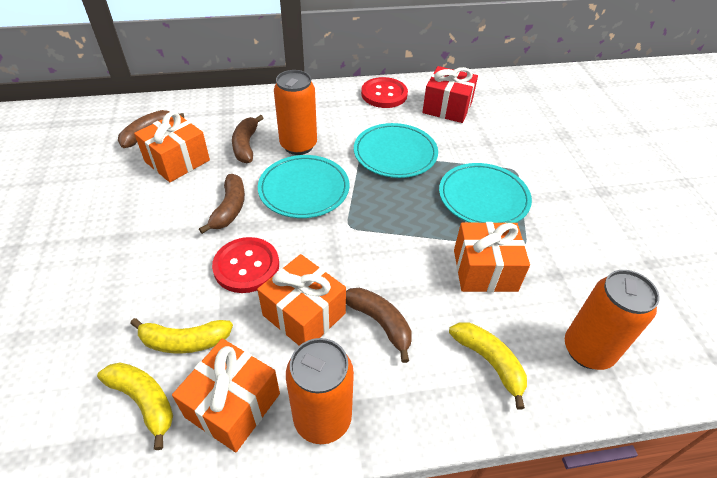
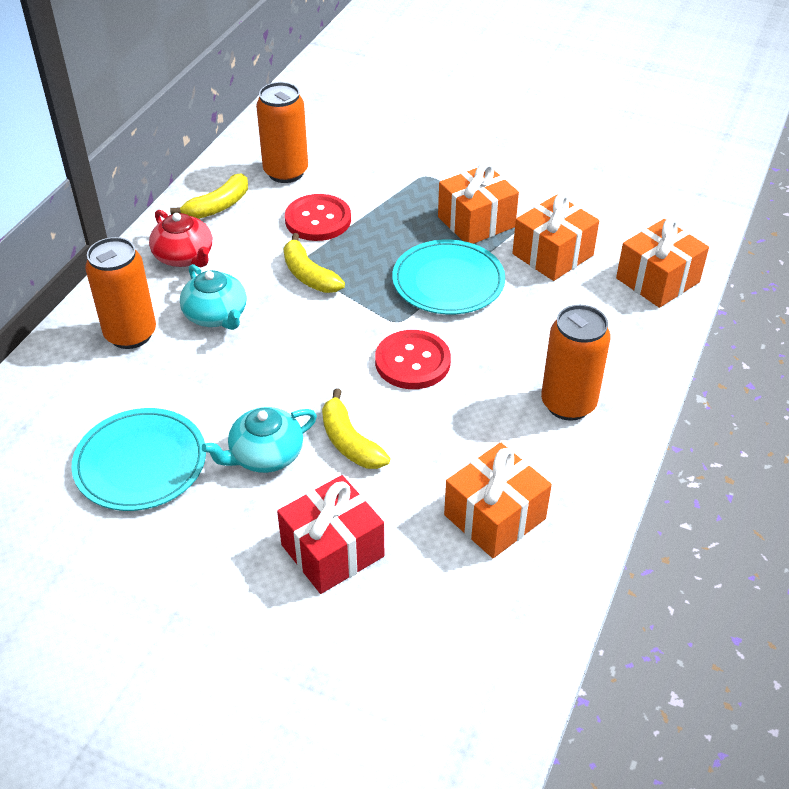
brown banana: [118,110,184,148] [199,174,245,234] [232,115,263,163] [346,288,412,363] = 4 -> none = 0
red teapot: none = 0 -> [149,210,212,267] = 1
turquoise plate: [258,155,349,218] [354,123,438,178] [439,163,532,223] = 3 -> [71,408,206,511] [392,240,505,315] = 2
turquoise teapot: none = 0 -> [180,264,247,330] [202,407,317,473] = 2

